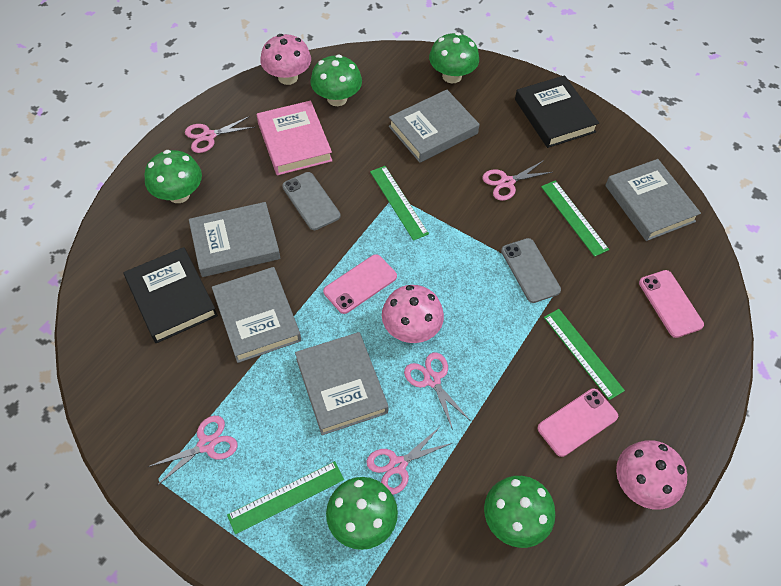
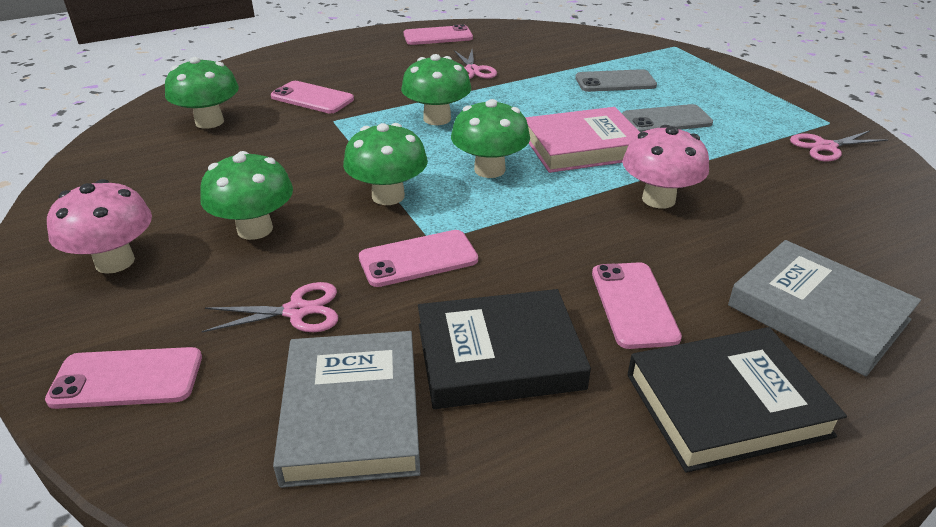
green ruler: [227,461,344,534] [370,166,429,241] [541,180,609,257] [544,309,625,400] = 4 -> none = 0
grey book: [189,202,280,277] [212,267,301,363] [295,332,389,435] [389,90,479,163] [605,159,701,241] = 5 -> [273,331,420,488] [728,240,921,377] = 2
pink mushroom: [260,34,311,85] [382,285,444,343] [616,440,687,510] = 3 -> [47,179,152,274] [623,125,709,209] = 2
pink phone: [323,254,397,314] [537,389,618,457] [639,270,704,338] = 3 -> [45,347,202,409] [271,81,354,113] [359,230,478,287] [404,24,473,45] [592,262,682,349] = 5
pink scissors: [148,416,237,485] [185,116,255,153] [366,427,452,495] [404,353,471,430] [482,160,552,201] = 5 -> [202,282,338,332] [454,50,497,79] [790,131,888,161] = 3

